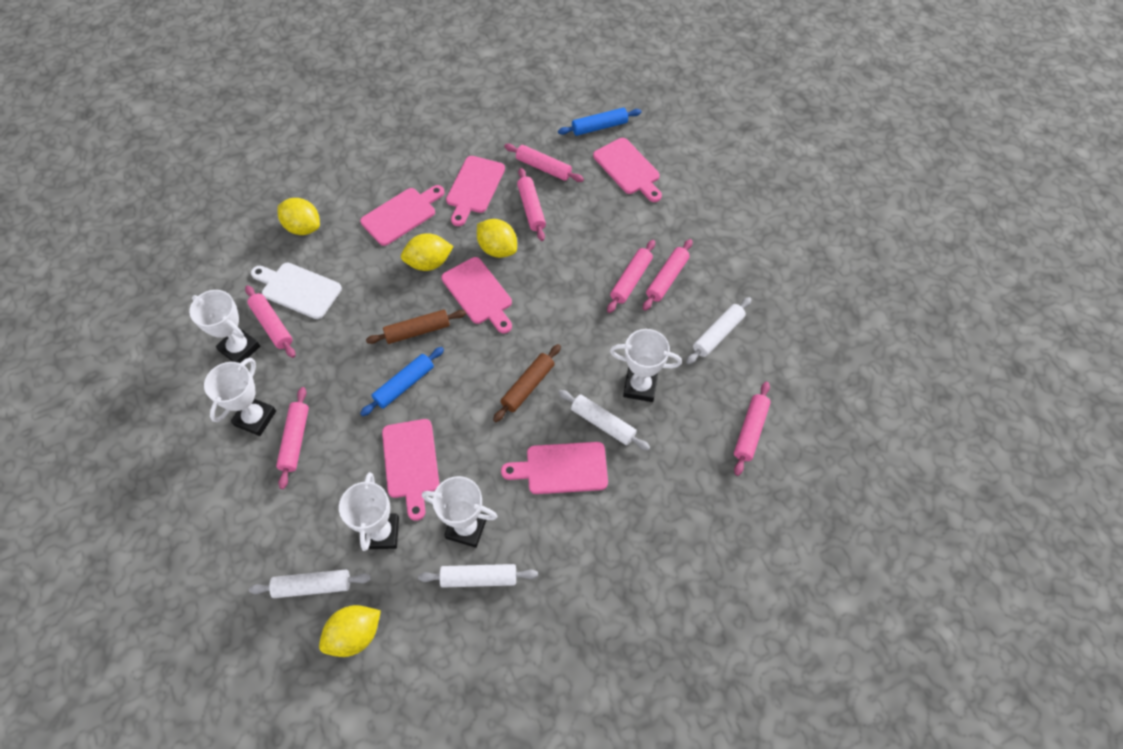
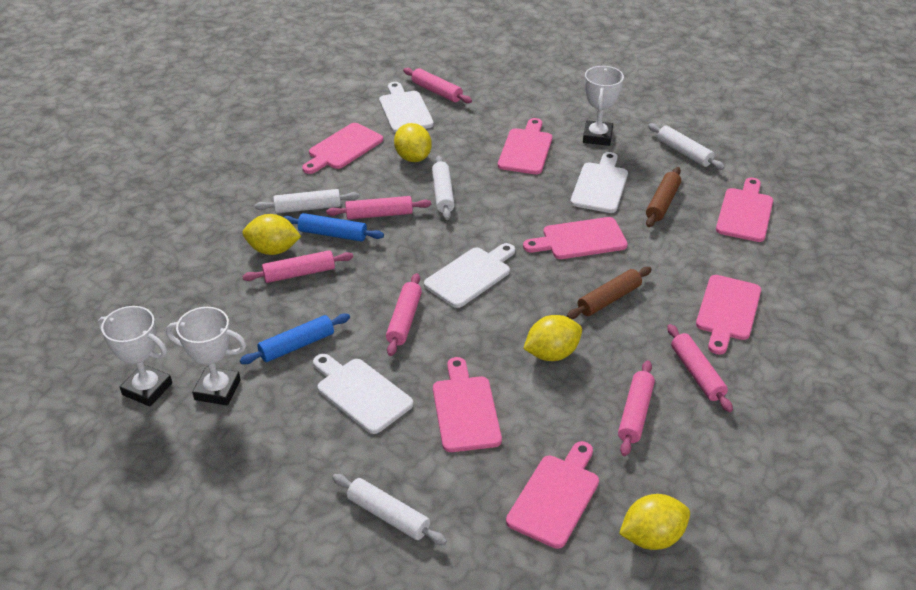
pink cutting board: [360,185,445,246] [382,419,439,521] [441,257,512,333] [446,156,505,226] [501,442,608,494] [593,138,662,202] = 6 -> [302,123,383,174] [433,357,502,452] [498,118,552,174] [506,441,599,549] [523,217,628,259] [696,275,761,355] [716,178,773,242] = 7
pink rolling pin: [245,286,295,358] [276,387,309,489] [504,144,584,182] [517,168,546,241] [607,240,655,313] [643,239,692,311] [734,382,771,476] = 7 -> [242,250,353,283] [326,196,431,219] [386,273,422,356] [403,68,472,103] [618,360,655,456] [667,324,733,412] = 6
white cutting board: [251,263,342,319] = 1 -> [313,354,413,434] [379,82,434,133] [424,243,515,308] [570,152,628,213] = 4
white trophy: [189,290,260,363] [204,358,276,436] [339,472,399,551] [422,476,498,548] [610,329,682,402] = 5 -> [98,306,172,406] [166,307,246,405] [583,66,624,146] = 3

